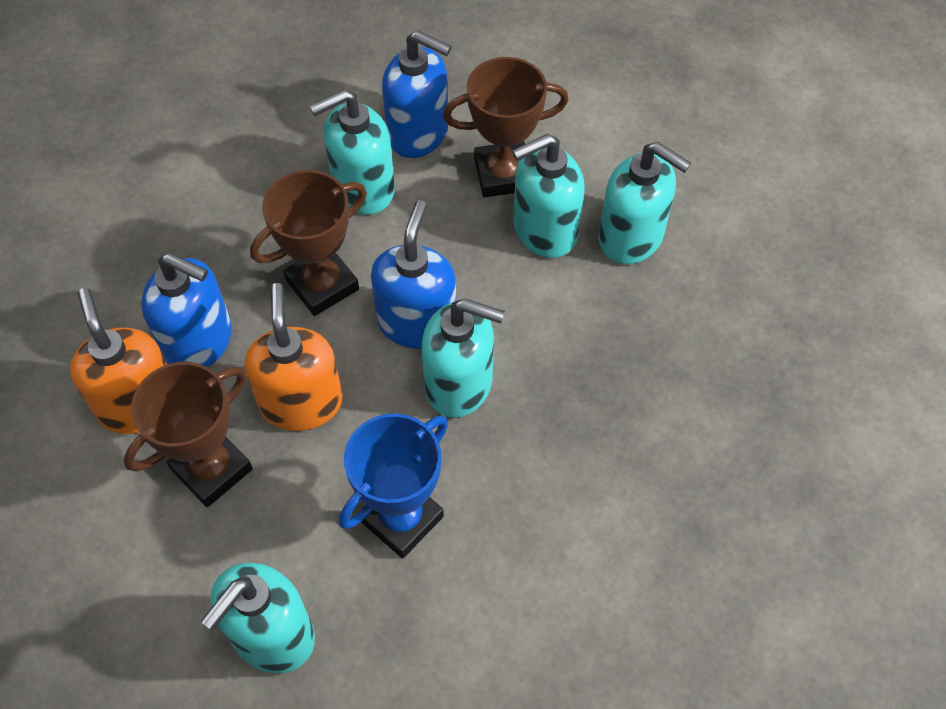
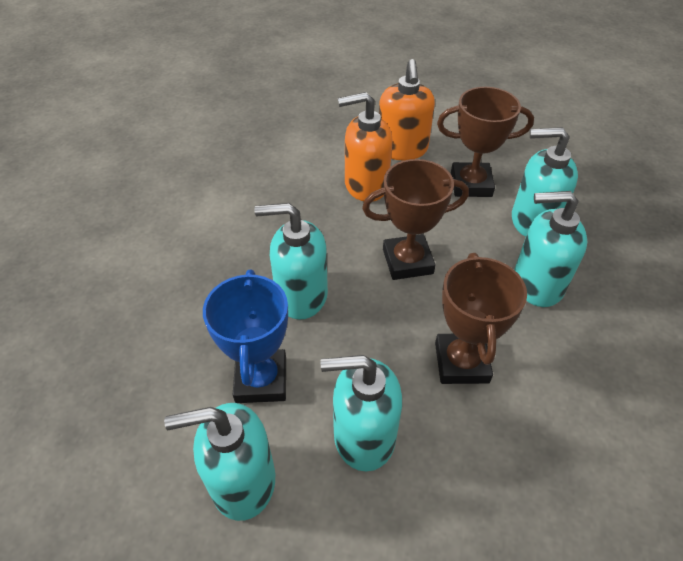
blue soap dispenser: [141,253,232,367] [371,200,456,349] [382,31,452,158] = 3 -> none = 0

